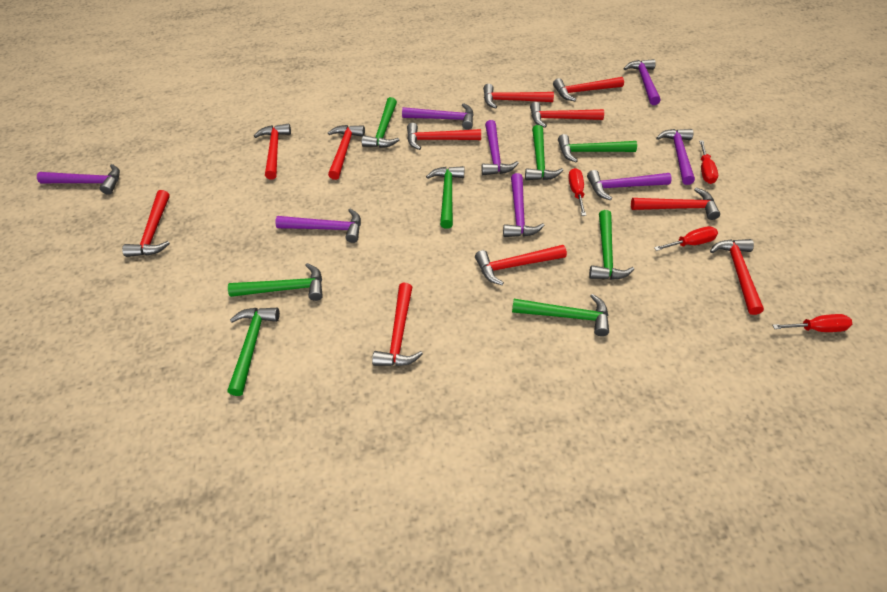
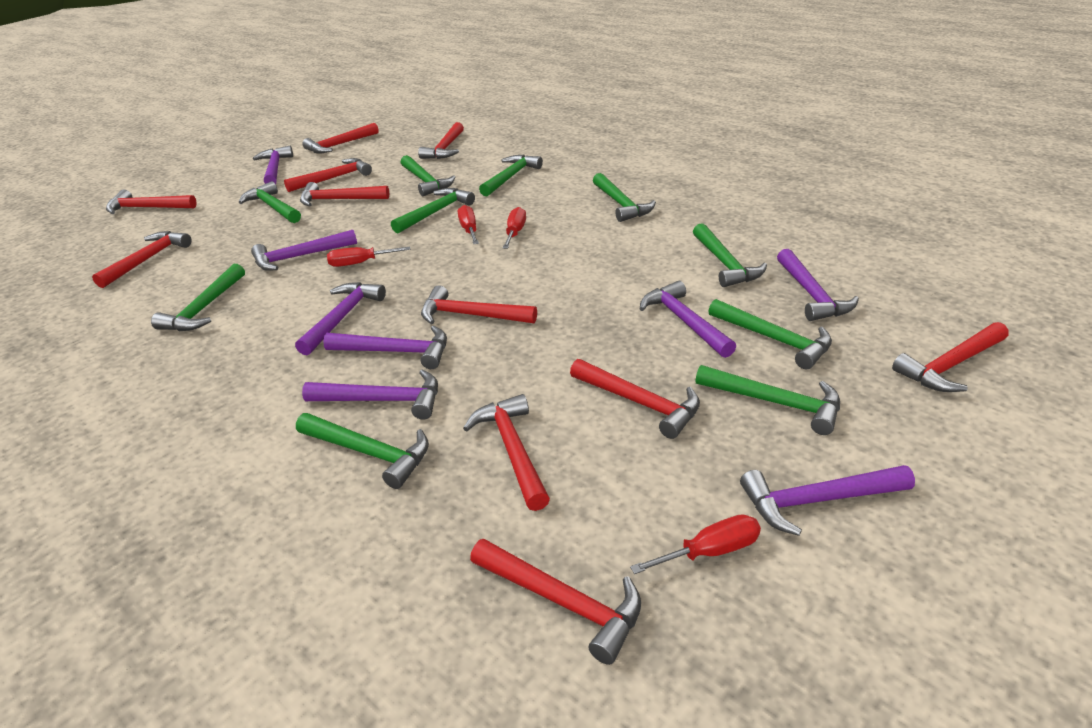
green hammer: [227,308,280,396] [228,263,323,301] [362,97,399,148] [426,166,464,229] [512,294,609,336] [525,125,563,180] [558,134,637,162] [589,210,634,280] = 8 -> [151,264,245,331] [238,181,301,223] [296,413,429,489] [391,188,475,233] [400,155,455,196] [479,155,543,196] [593,173,656,222] [693,223,767,287] [695,365,840,435] [708,299,832,369] = 10

